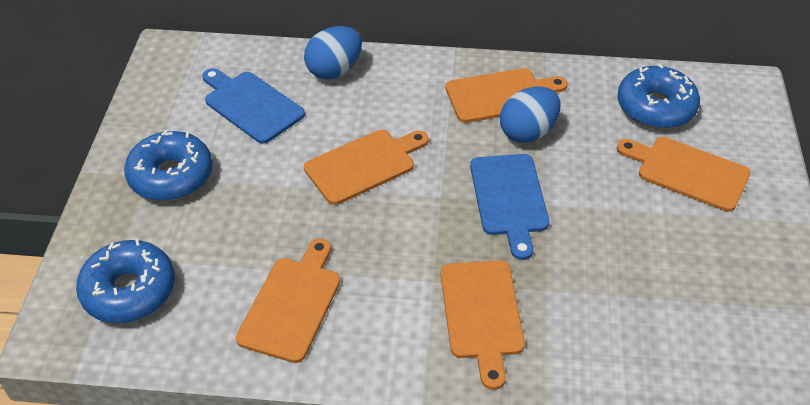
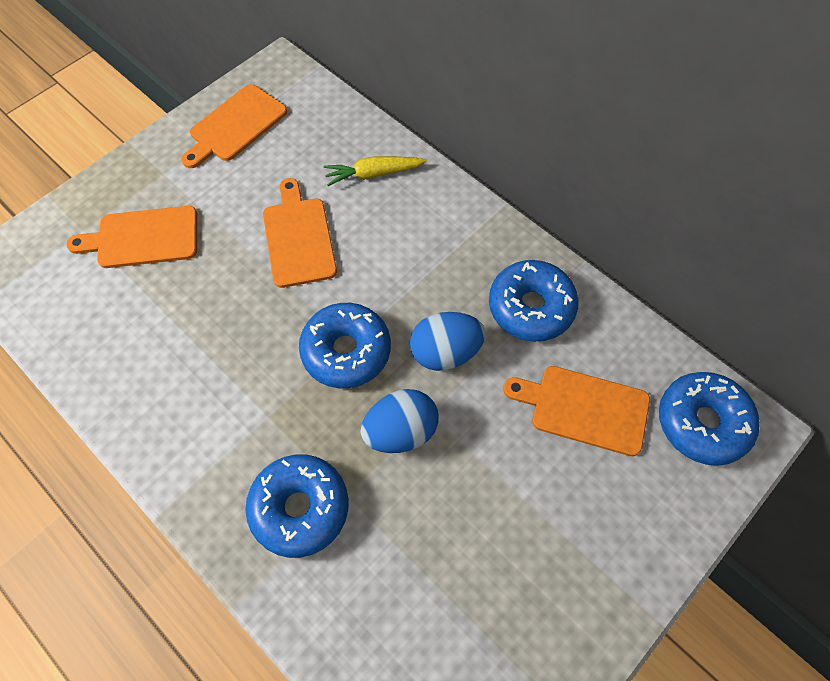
blue cutting board: [202,68,305,144] [470,154,549,260] = 2 -> none = 0
blue donut: [76,239,175,323] [124,130,213,201] [617,63,700,129] = 3 -> [246,454,349,558] [299,303,391,388] [489,260,579,342] [659,372,760,466] = 4
orange cutting board: [236,239,340,363] [304,130,429,205] [441,260,525,390] [446,68,568,123] [616,137,751,212] = 5 -> [66,206,197,268] [181,84,287,168] [263,178,337,288] [503,366,650,456] = 4
yellow carrot: none = 0 -> [324,156,427,186] = 1

